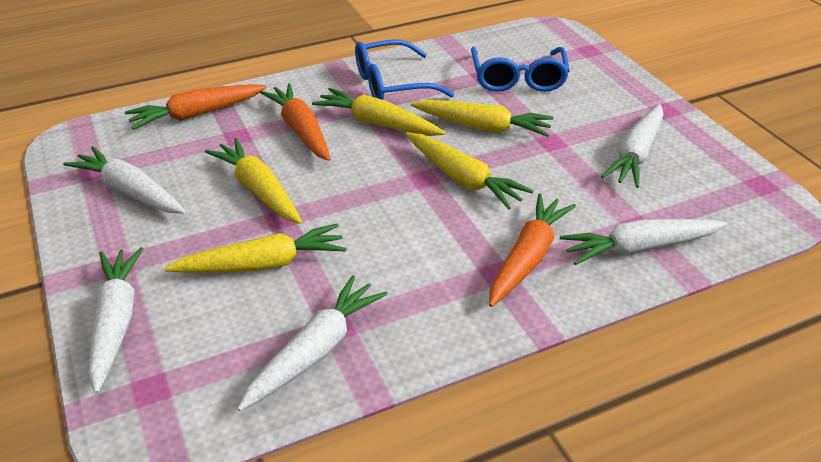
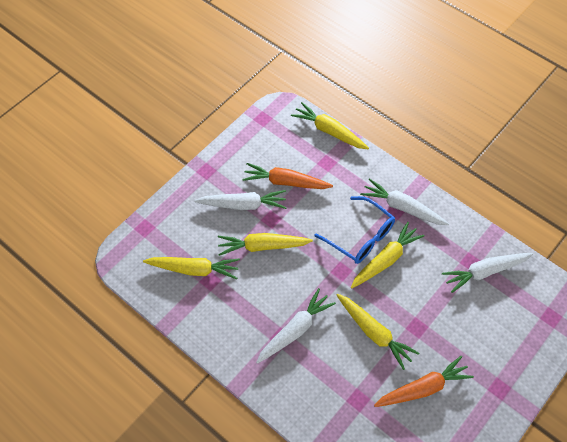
blue glasses: [355,40,454,100] [471,47,570,92] = 2 -> [314,196,395,264] = 1
orange carrot: [125,84,267,130] [260,83,331,161] [489,194,576,307] = 3 -> [242,163,333,189] [374,356,474,407] = 2
white carrot: [63,146,186,214] [88,247,143,394] [237,275,388,411] [560,219,727,265] [601,104,663,188] = 5 -> [194,190,287,210] [256,288,336,364] [360,178,449,225] [442,253,533,293] = 4

